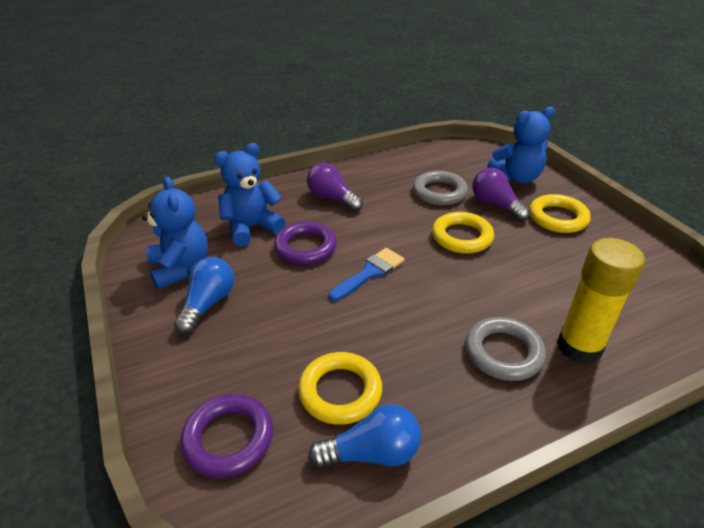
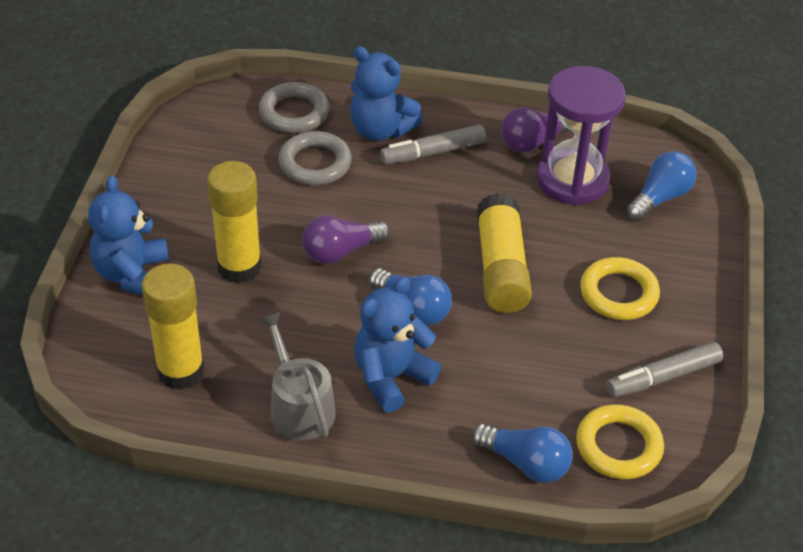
blue brush: [329,248,405,301] = 1 -> none = 0
blue light bulb: [174,257,234,334] [308,404,421,468] = 2 -> [369,268,452,326] [471,423,573,483] [626,151,697,221] = 3
grey marker: none = 0 -> [380,125,486,164] [606,342,723,398] = 2
grey watering can: none = 0 -> [258,312,336,440] = 1
purple hourglass: none = 0 -> [537,66,626,205] = 1
purple ring: [181,394,273,478] [274,221,337,265] = 2 -> none = 0
yellow glue stick: [557,238,645,364] = 1 -> [142,263,205,390] [207,161,262,283] [476,193,532,313] = 3
yellow ring: [298,352,382,425] [432,212,494,254] [529,194,591,233] = 3 -> [576,404,664,479] [580,257,660,320] = 2

